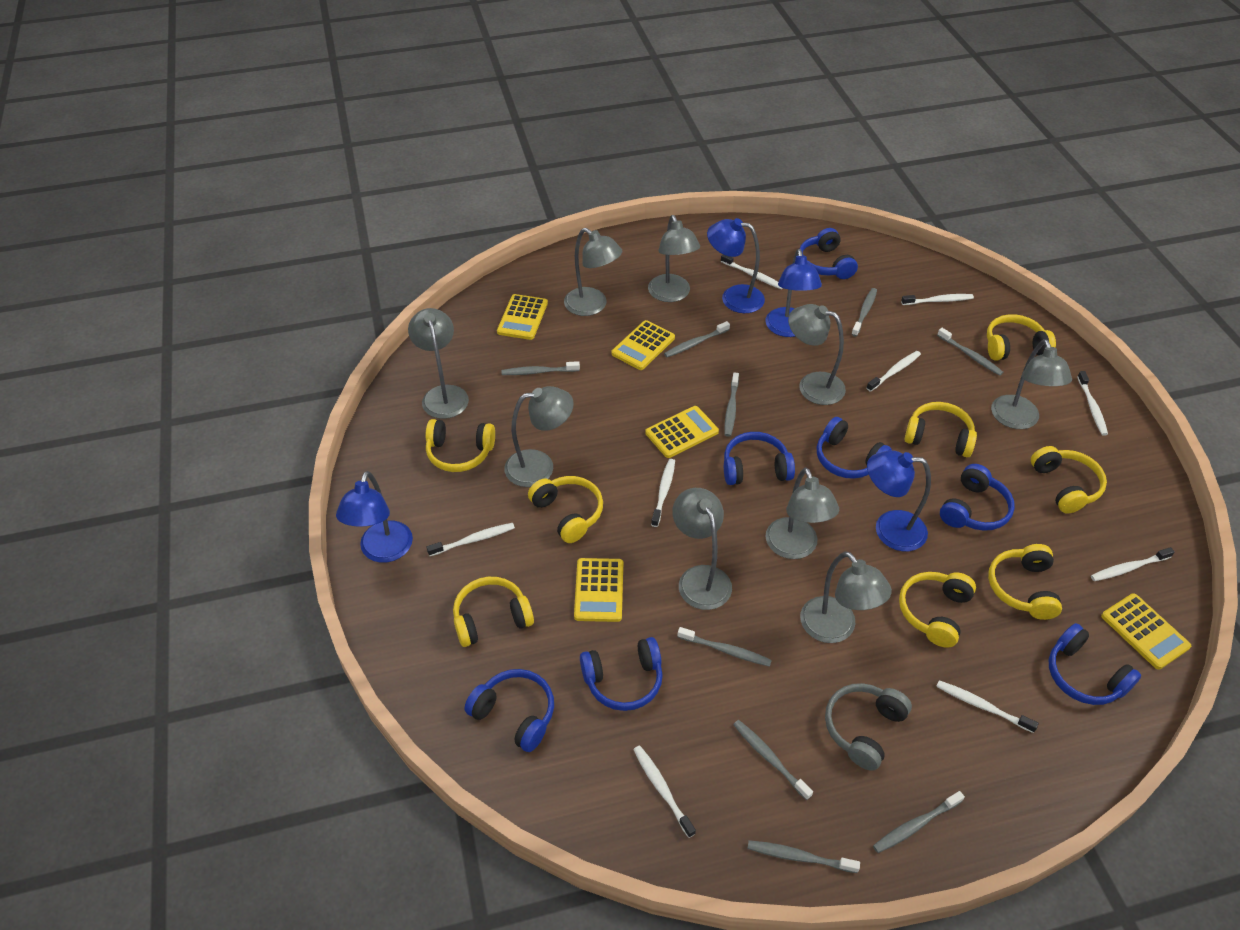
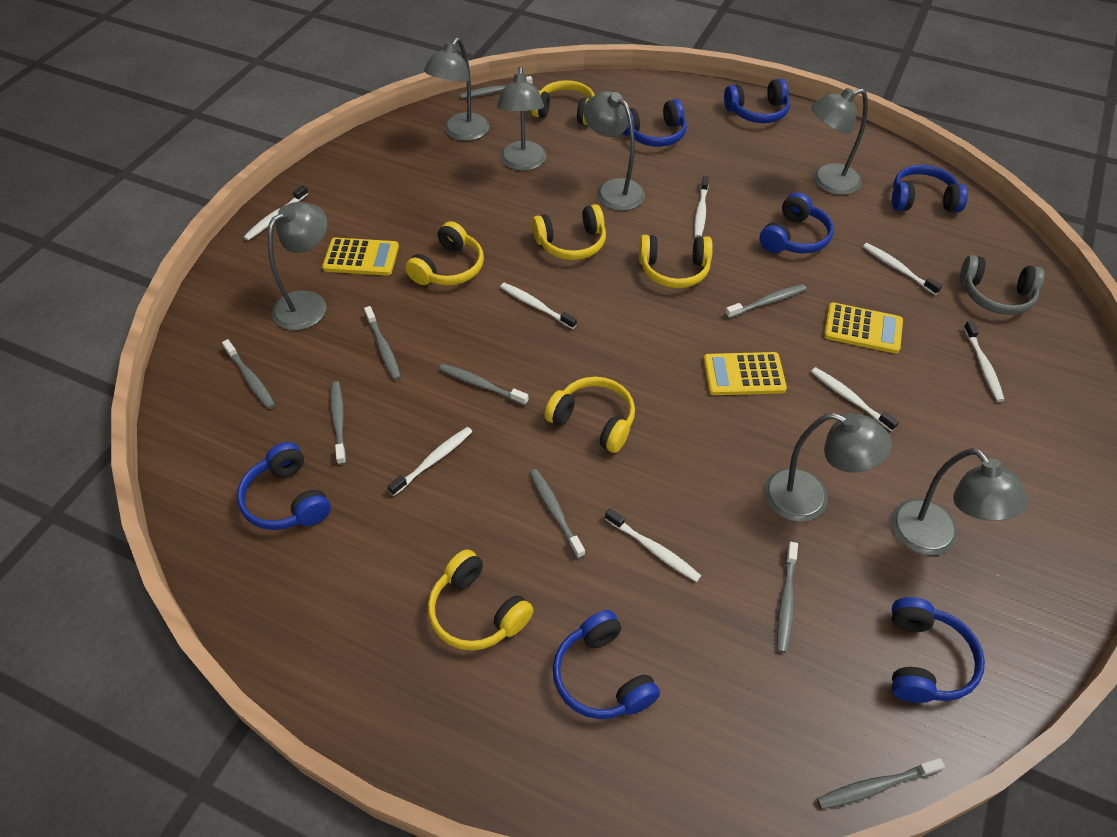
blue lamp: [336,471,413,563] [707,218,765,313] [766,249,822,337] [867,450,931,551] = 4 -> none = 0
grey lamp: [408,308,469,419] [504,386,574,487] [564,228,622,316] [648,215,700,302] [672,488,732,610] [766,468,839,559] [788,304,846,405] [800,551,892,643] [991,339,1072,429] = 9 -> [268,202,328,330] [424,38,489,141] [497,67,547,171] [583,91,645,211] [764,413,892,522] [812,88,868,195] [891,448,1028,556] = 7
white toothbrush: [426,523,515,556] [633,745,696,838] [651,459,675,527] [721,254,782,289] [866,351,921,392] [901,294,974,305] [936,680,1039,733] [1077,371,1108,436] [1091,547,1175,581] = 9 -> [244,185,309,241] [387,427,473,496] [500,283,577,329] [605,508,701,582] [694,176,709,237] [811,367,899,432] [863,243,942,295] [964,321,1004,402] = 8
yellow calculator: [497,294,548,340] [574,558,623,622] [611,320,675,370] [645,406,719,458] [1101,593,1191,670] = 5 -> [322,238,399,276] [703,352,787,395] [824,302,903,353] = 3
yellow headphones: [426,419,495,472] [453,577,534,647] [528,476,603,543] [899,572,976,648] [905,402,977,457] [987,314,1056,361] [988,544,1062,620] [1031,446,1107,514] = 8 -> [405,221,484,285] [428,550,533,650] [531,80,594,125] [532,204,606,260] [544,377,635,453] [639,235,713,288] = 6

